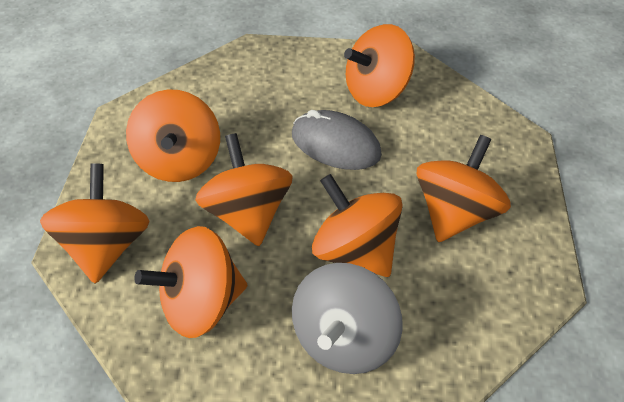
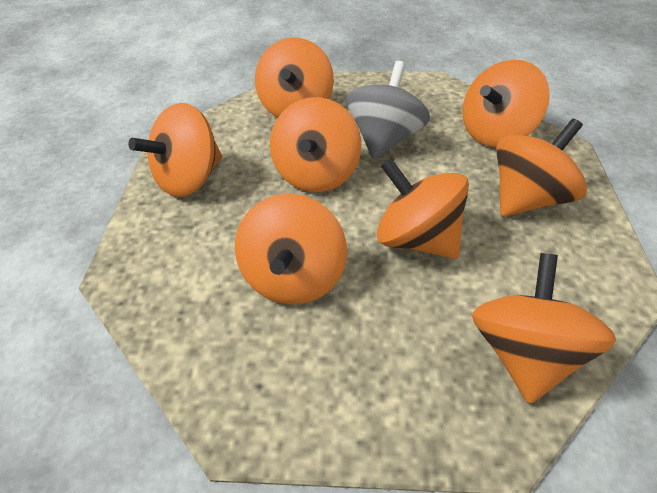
grey mouse: [292,110,382,170] = 1 -> none = 0
orange spinning top: [40,163,150,284] [126,90,220,182] [134,226,247,338] [195,133,293,246] [312,174,403,277] [344,24,415,107] [417,135,511,242] = 7 -> [128,103,222,197] [235,194,347,305] [255,37,334,118] [270,97,361,192] [377,158,469,259] [462,60,550,147] [472,253,616,404] [496,119,587,217] = 8

